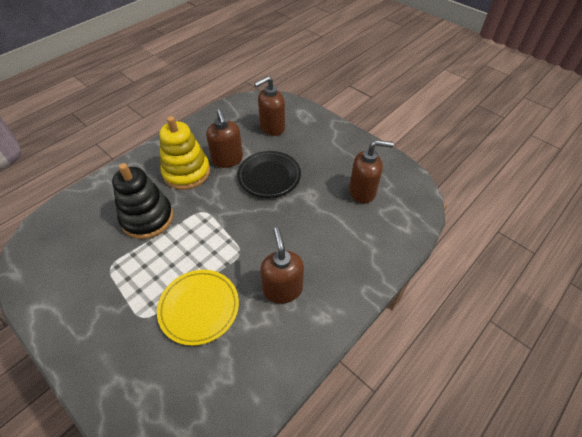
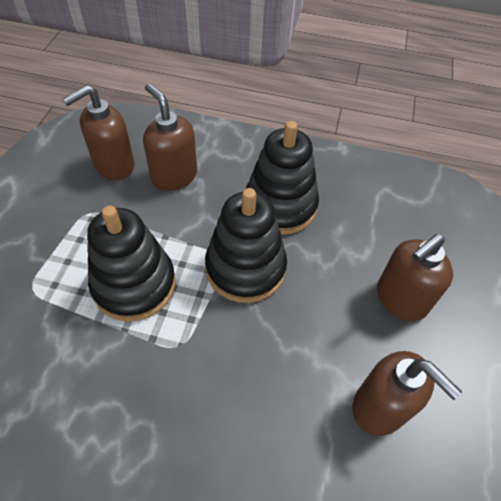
black plate: [237,151,301,198] = 1 -> none = 0
black stacking toy: [112,163,173,239] = 1 -> [87,206,176,321] [205,188,287,303] [246,121,319,235] = 3
yellow plate: [157,270,239,346] = 1 -> none = 0
yellow stacking toy: [160,116,210,190] = 1 -> none = 0

